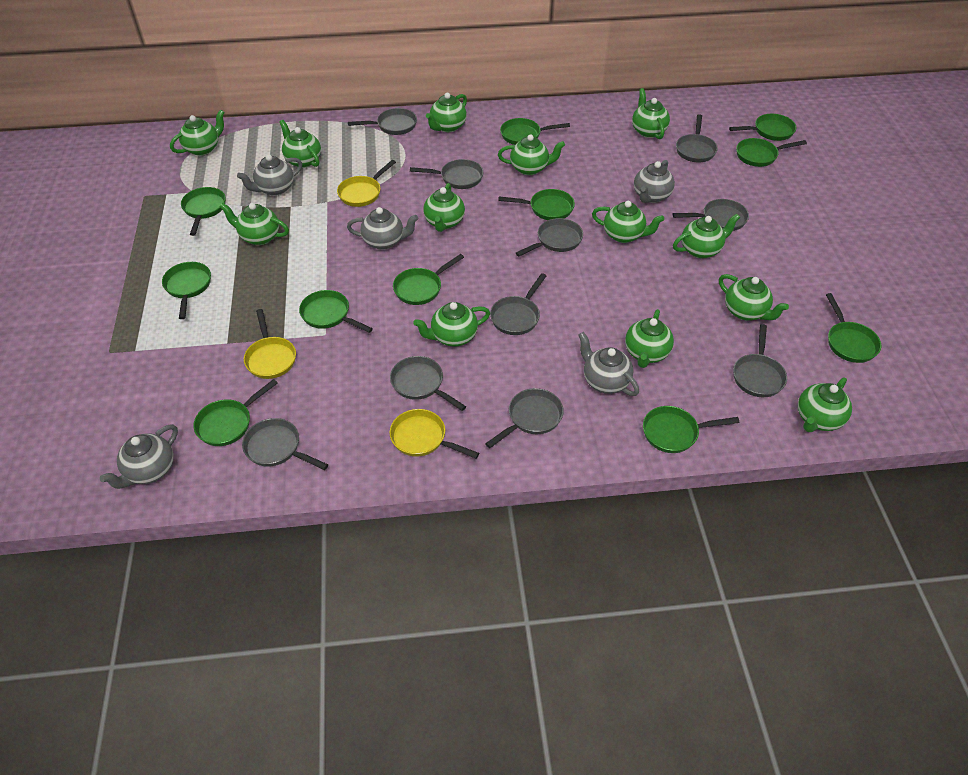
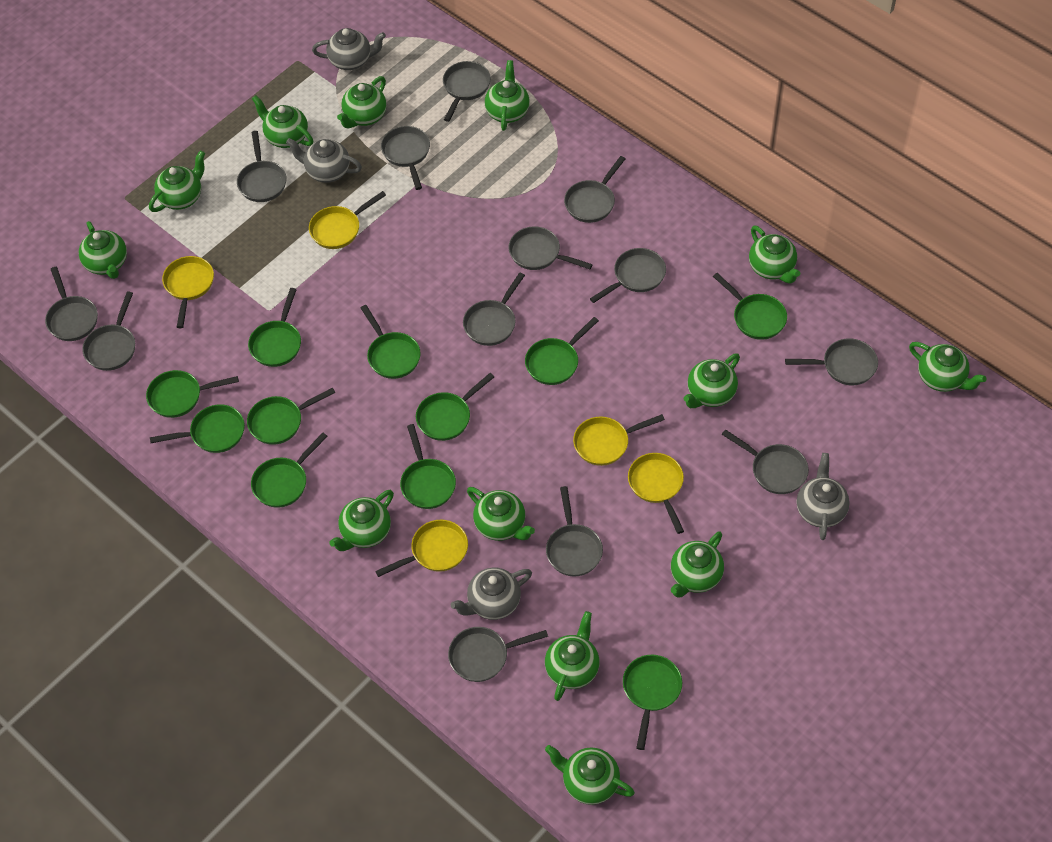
grey pan: [242,418,328,470] [348,108,417,135] [390,356,466,411] [410,159,484,189] [485,388,564,448] [490,273,546,335] [516,218,583,257] [673,199,749,231] [676,114,718,162] [733,324,787,397] = 10 -> [45,267,98,341] [82,292,135,371] [237,131,287,202] [381,126,430,190] [443,61,491,122] [448,627,548,682] [463,272,525,346] [509,226,593,270] [546,486,603,577] [564,156,625,223] [590,248,666,303] [722,429,809,494] [785,338,878,386] = 13
grey teapot: [100,424,178,489] [237,154,302,196] [347,207,418,250] [578,332,639,396] [634,160,675,203] = 5 -> [286,138,362,183] [312,28,386,70] [450,568,532,620] [797,453,850,540] = 4
yellow pan: [244,309,296,379] [337,160,396,207] [390,409,479,459] = 3 -> [162,256,214,328] [309,191,386,249] [375,520,468,577] [573,414,665,466] [628,453,684,534] = 5

